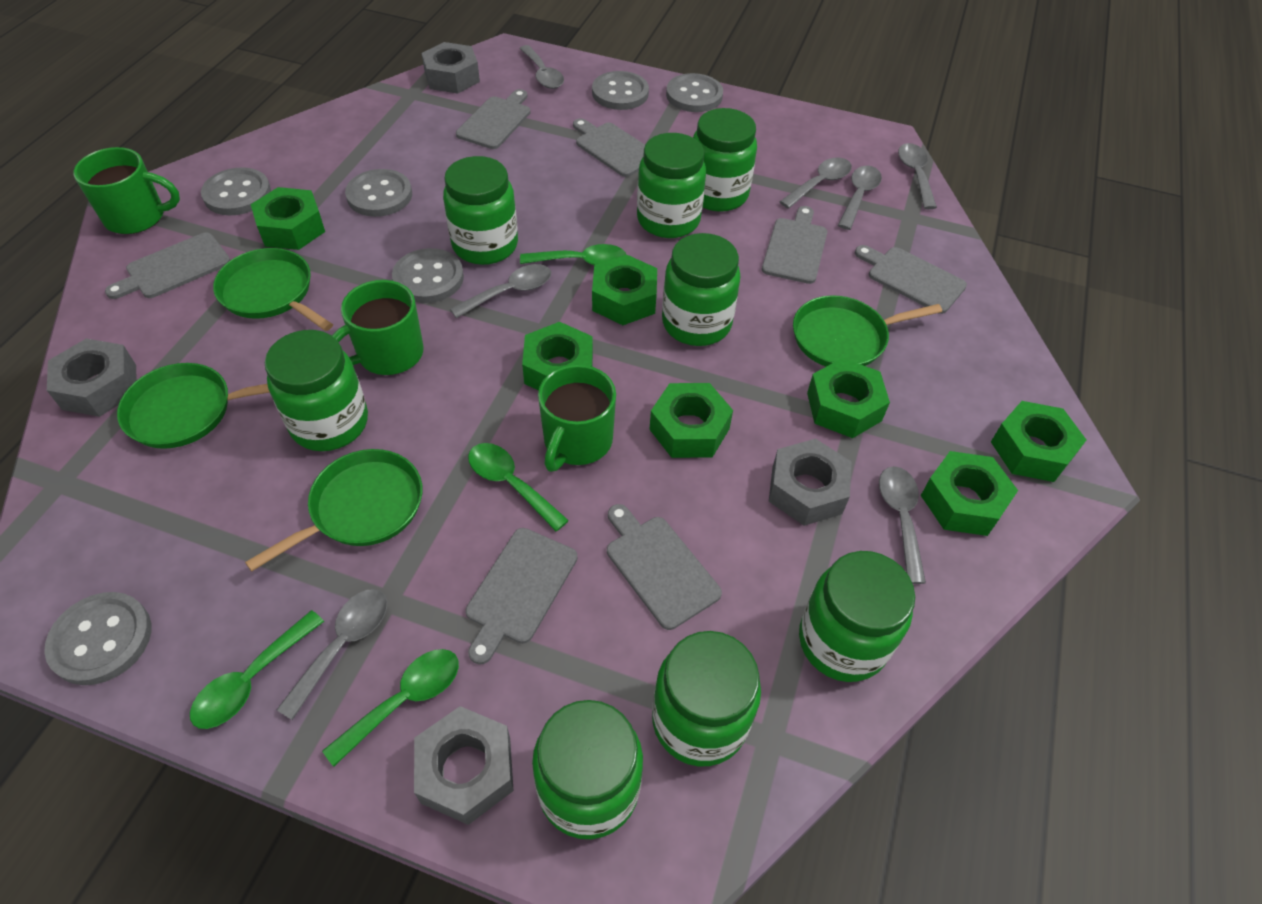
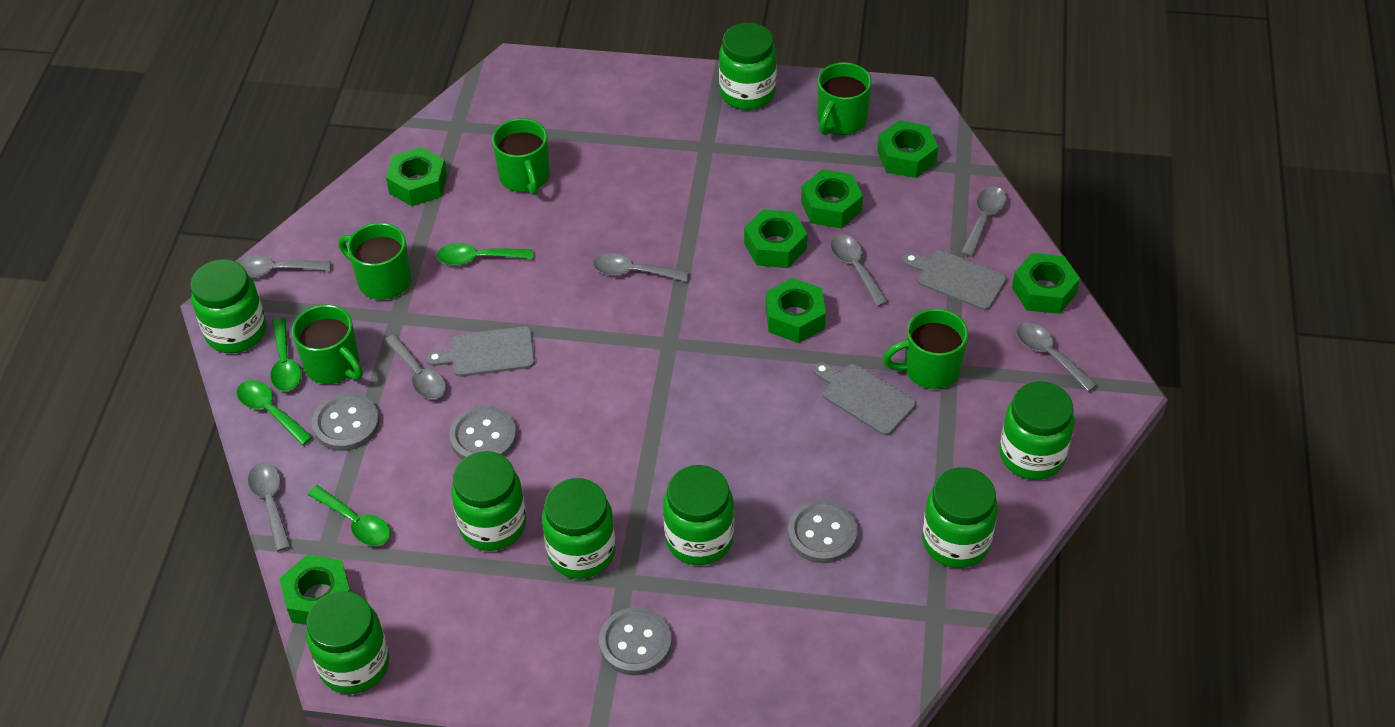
green mug: [73,147,180,234] [332,280,424,375] [538,364,616,472] = 3 -> [292,305,363,384] [339,223,411,300] [492,118,550,195] [817,62,872,135] [883,308,968,389] = 5
green pan: [117,363,270,449] [213,248,333,331] [245,449,422,571] [793,295,942,367] = 4 -> none = 0
grey button: [44,592,151,685] [201,167,271,215] [345,169,412,217] [392,248,464,303] [592,71,649,110] [666,73,723,112] = 6 -> [312,393,380,451] [449,406,517,460] [599,607,672,675] [788,500,858,563] = 4
grey cutting board: [105,232,230,299] [456,89,531,149] [465,528,578,665] [573,118,645,177] [607,504,722,630] [762,206,827,284] [855,245,967,314] = 7 -> [426,326,535,377] [813,362,916,435] [903,250,1007,310] = 3
grey nut: [47,339,137,417] [414,706,514,825] [422,42,480,94] [769,439,852,526] = 4 -> none = 0

